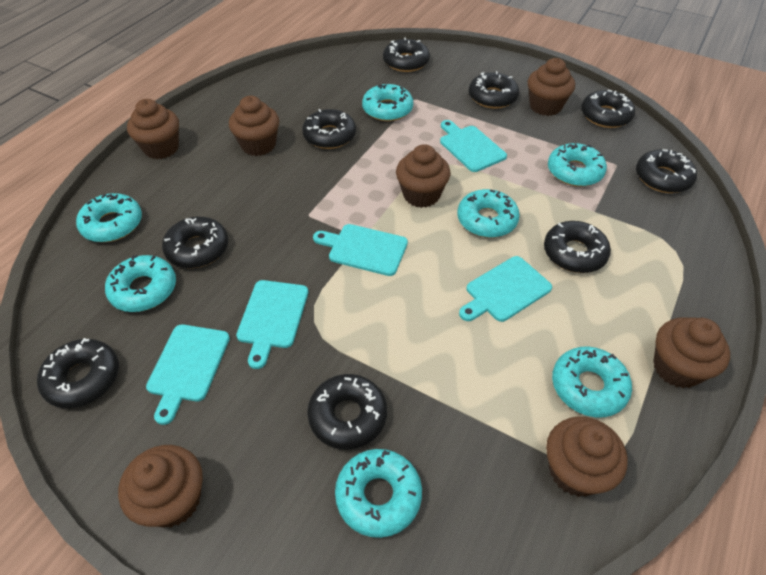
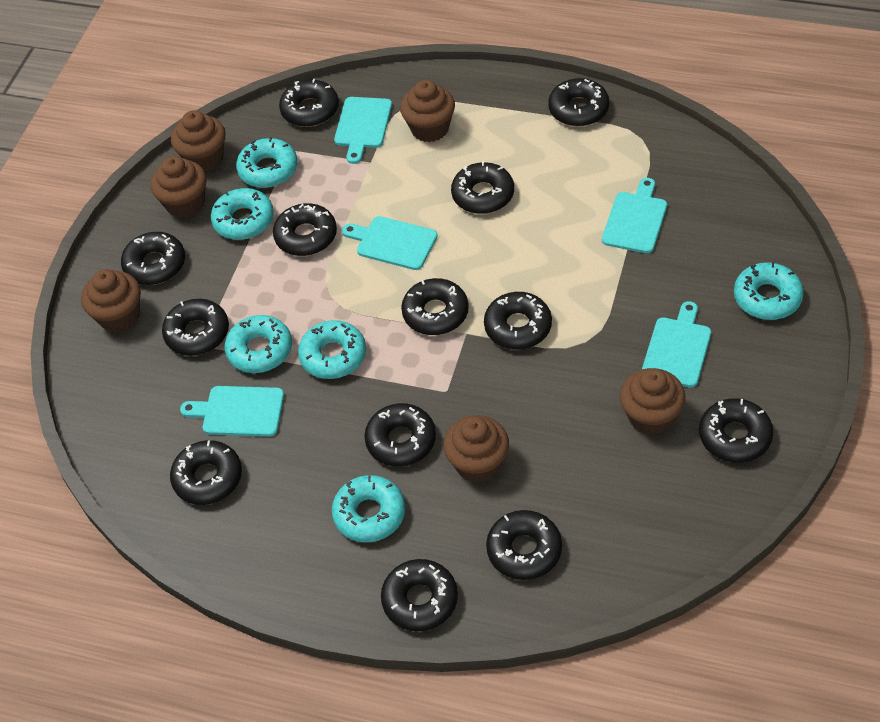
black donut: [37,338,119,408] [162,217,228,268] [302,109,356,149] [307,374,387,449] [383,38,430,72] [469,71,519,109] [544,221,611,273] [581,90,635,128] [636,149,697,193] = 9 -> [121,232,185,285] [162,299,229,356] [170,440,242,505] [273,203,337,256] [279,79,339,127] [364,403,436,467] [381,559,458,631] [401,278,469,335] [451,161,514,214] [484,292,552,349] [486,510,562,580] [548,78,609,126] [699,398,773,463] = 13
brown cupcake: [118,445,203,528] [127,99,179,159] [229,96,279,156] [396,144,451,208] [528,58,575,116] [546,416,628,497] [653,317,730,388] = 7 -> [81,269,141,333] [150,156,207,218] [171,110,226,172] [400,80,455,142] [443,415,509,483] [620,368,685,435] = 6
turquoise donut: [76,193,142,242] [105,255,176,312] [335,449,422,538] [362,84,413,121] [457,189,520,238] [548,143,607,187] [552,347,632,417] = 7 -> [211,188,274,240] [224,315,292,373] [236,137,297,188] [298,320,366,379] [332,475,405,542] [734,262,804,320] = 6

